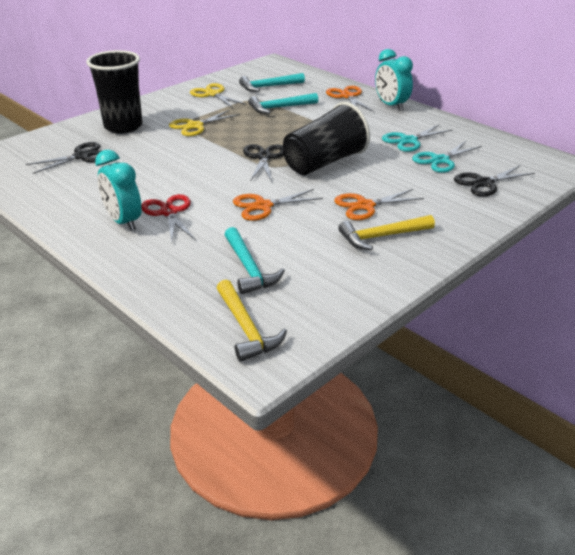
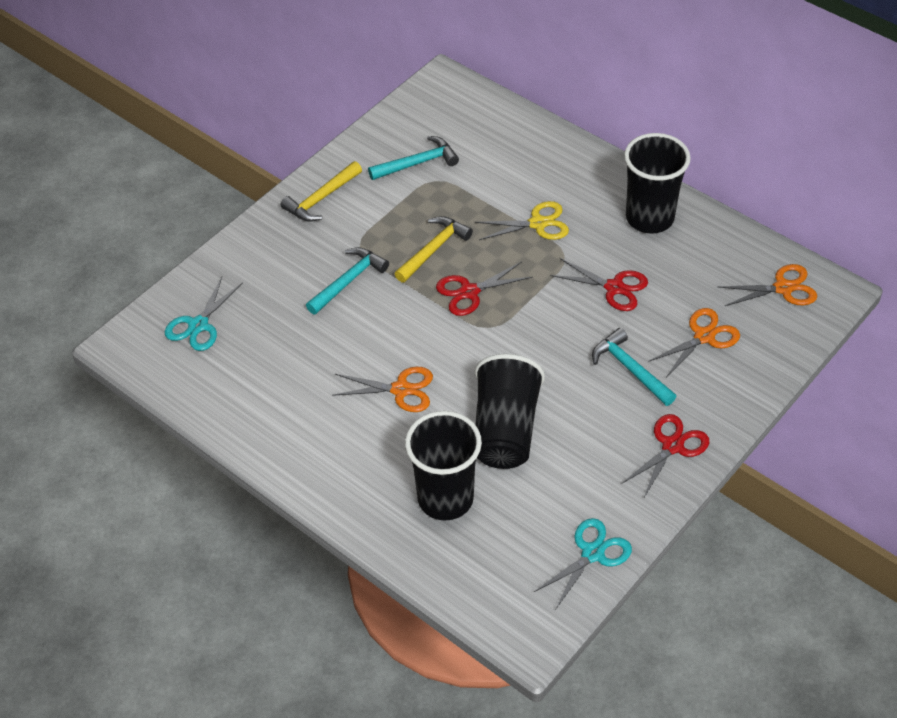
black cup: [86,50,142,133] [283,102,370,175] = 2 -> [405,411,482,520] [475,354,545,469] [624,133,691,234] = 3
black scissors: [26,142,103,174] [243,144,284,182] [454,165,535,197] = 3 -> none = 0
red scissors: [141,194,196,242] = 1 -> [436,262,533,316] [550,258,648,311] [621,414,709,497] = 3
turquoise clock: [95,150,142,231] [375,49,413,111] = 2 -> none = 0
yellow scissors: [169,110,240,136] [190,83,247,108] = 2 -> [475,201,569,240] = 1

